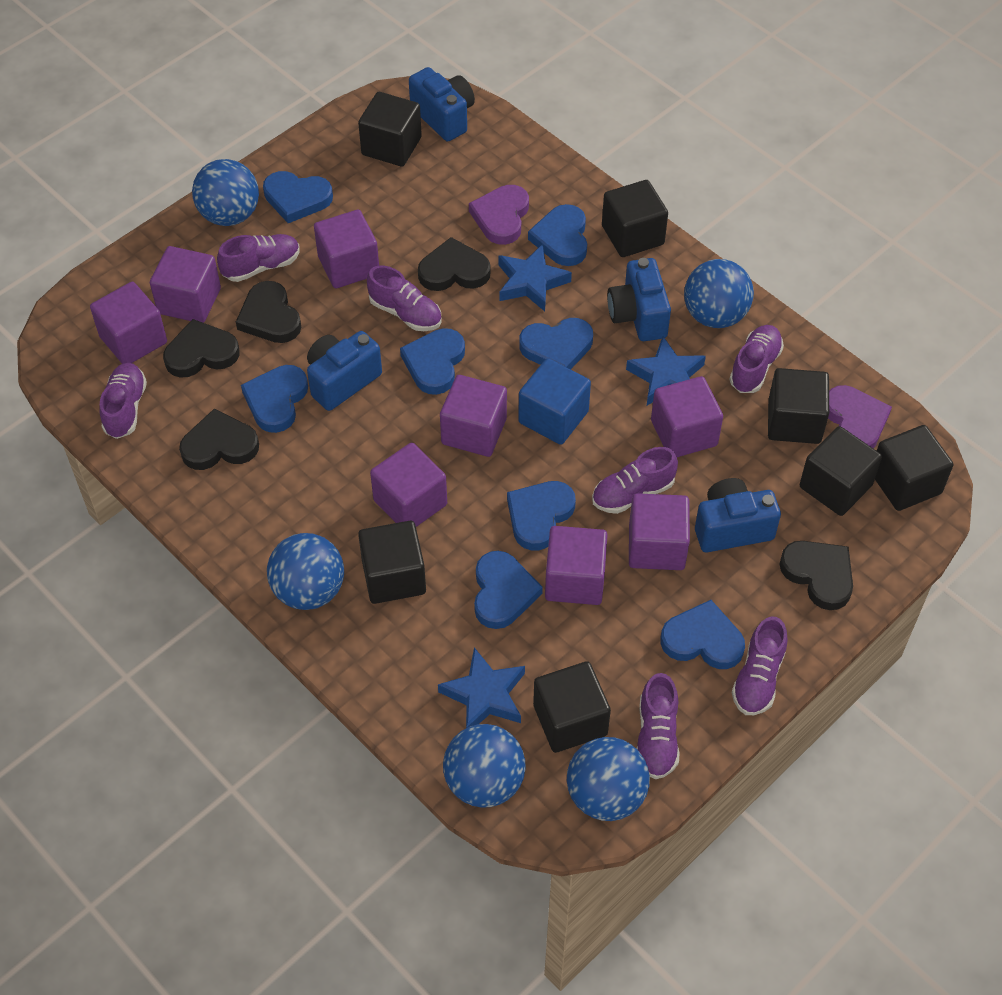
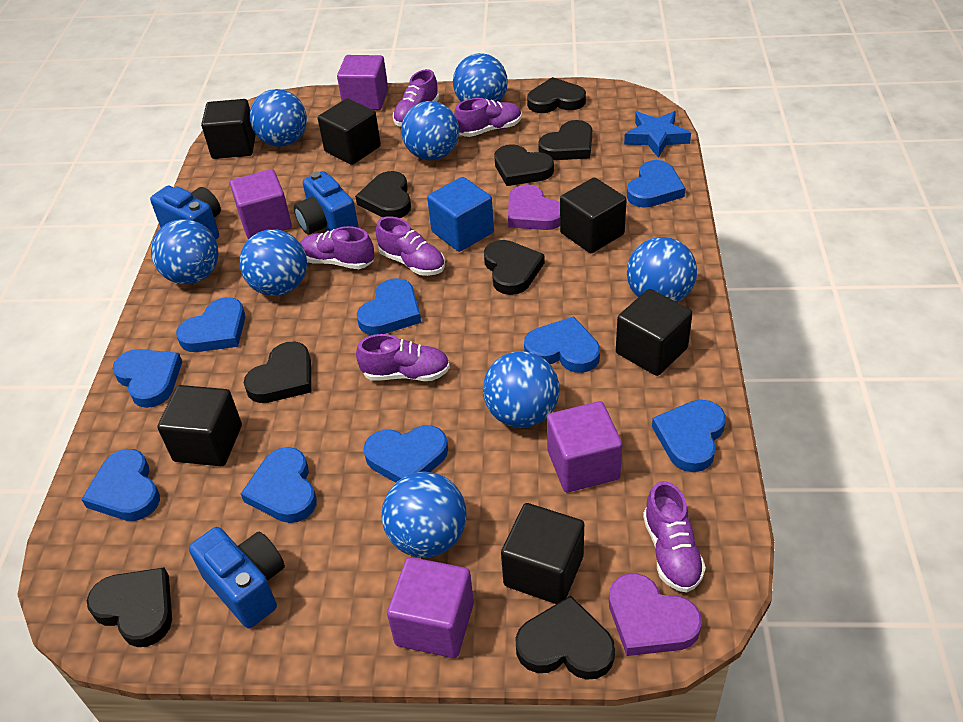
black cube: [358,92,422,167] [358,521,426,604] [533,661,611,753] [602,180,668,257] [768,368,829,444] [800,426,882,516] [875,425,953,511] = 7 -> [157,385,242,466] [201,99,256,159] [318,99,381,165] [501,503,584,604] [560,178,627,253] [616,289,693,376] = 6
black heart: [163,319,240,378] [179,409,259,470] [236,281,301,343] [418,237,491,291] [780,541,853,610] = 5 -> [87,568,172,647] [244,342,311,403] [355,171,411,218] [484,240,544,295] [494,144,554,186] [516,596,615,680] [527,77,586,113] [538,120,592,160] = 8
blue ball: [192,159,259,226] [267,533,344,610] [443,724,526,808] [567,737,650,821] [684,259,754,328] = 5 -> [151,219,218,284] [240,229,307,296] [250,89,307,147] [382,472,467,557] [401,101,459,160] [453,53,508,102] [483,351,560,428] [627,237,697,302] = 8
blue camera: [307,331,382,411] [409,67,475,141] [607,258,671,341] [695,478,781,552] = 4 -> [150,186,221,239] [189,527,285,628] [294,171,359,234] = 3
blue heart: [241,365,308,433] [263,171,333,223] [400,328,465,395] [474,551,543,629] [507,481,576,551] [519,318,593,369] [528,204,587,266] [661,600,745,669] = 8 -> [81,449,160,521] [113,349,182,408] [176,297,245,352] [241,447,317,523] [357,278,421,335] [363,425,448,483] [524,316,600,373] [627,160,685,208] [652,400,726,472] = 9
blue star: [438,647,525,728] [499,244,572,312] [626,336,706,405] = 3 -> [624,111,691,158] = 1
purple cube: [90,282,167,364] [150,246,221,323] [314,210,379,288] [370,443,447,527] [440,375,507,457] [545,526,608,605] [629,493,690,570] [651,376,723,457] = 8 -> [230,169,292,239] [337,55,388,110] [387,557,474,658] [547,401,622,493] = 4
purple shoe: [99,363,147,439] [217,234,300,282] [367,266,442,331] [592,447,678,514] [636,673,680,779] [729,325,784,393] [732,616,788,715] = 7 -> [300,226,374,269] [356,334,450,381] [376,216,445,276] [393,69,439,126] [454,98,522,137] [643,481,706,593] = 6

